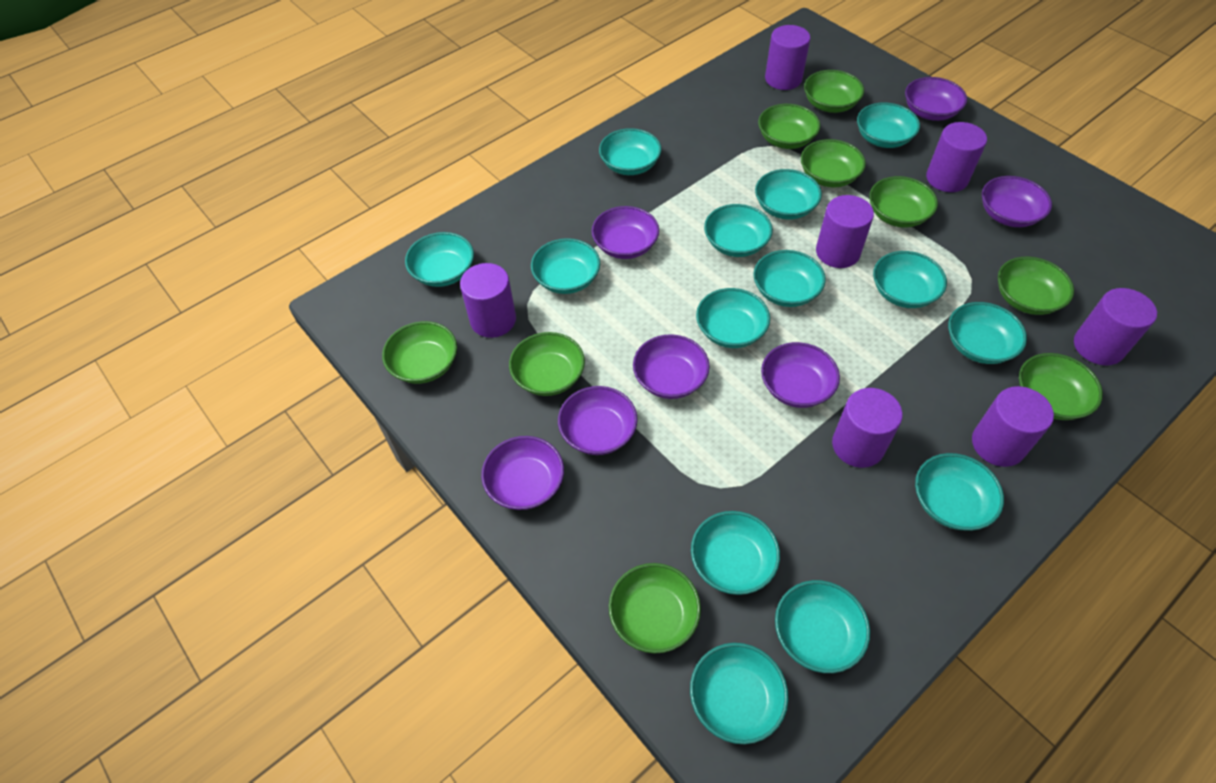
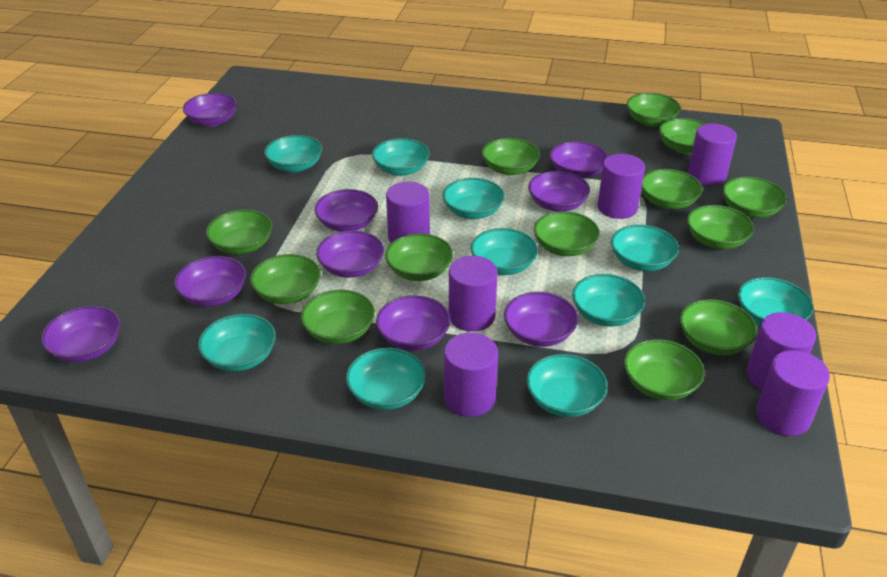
green bowl: [382,321,457,384] [509,332,585,396] [609,563,701,654] [758,104,820,149] [801,139,866,188] [804,70,864,113] [869,176,938,228] [998,257,1074,315] [1019,353,1103,420] = 9 -> [206,209,273,254] [250,254,321,304] [301,290,375,344] [385,233,453,281] [482,138,540,175] [534,211,600,256] [624,339,705,400] [627,93,681,126] [641,169,703,209] [659,118,706,154] [680,299,757,355] [687,205,754,249] [723,177,787,218] = 13
purple bowl: [481,436,564,510] [558,386,638,455] [592,206,659,259] [633,334,710,399] [761,342,840,408] [905,77,967,121] [982,176,1052,227] = 7 -> [41,306,121,362] [174,256,246,307] [183,93,237,127] [314,189,378,232] [316,230,384,278] [376,295,451,351] [504,292,578,347] [528,171,590,212] [550,141,608,179] = 9
turquoise bowl: [405,232,474,287] [531,238,600,294] [599,128,661,175] [690,643,789,744] [691,511,780,595] [696,288,770,348] [704,204,773,257] [753,250,825,307] [755,169,822,220] [775,580,870,673] [857,102,920,148] [873,251,947,308] [915,453,1004,531] [948,302,1027,364] = 14 -> [198,314,276,372] [264,135,322,172] [346,348,426,410] [372,138,430,176] [442,178,505,219] [471,228,538,275] [526,354,608,417] [572,274,645,327] [611,225,679,271] [738,277,814,325] = 10

